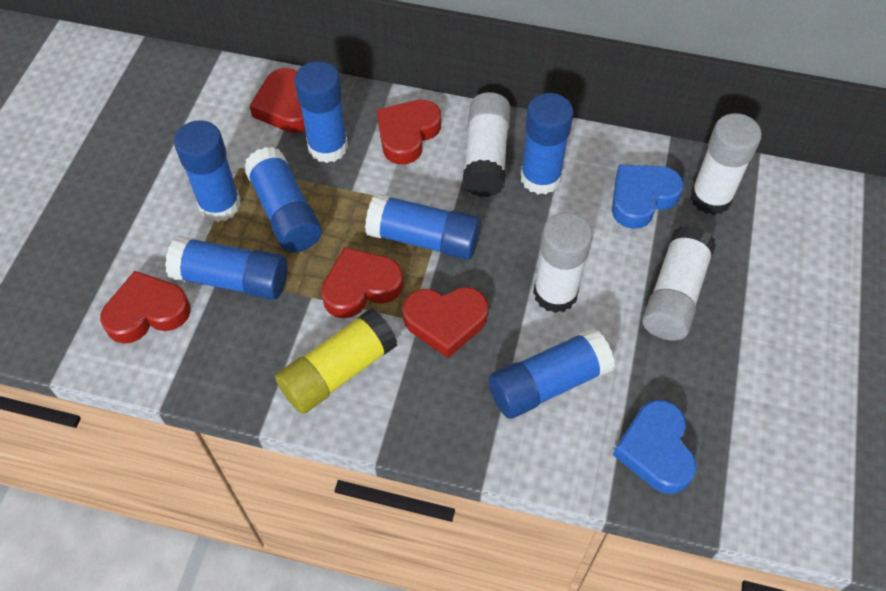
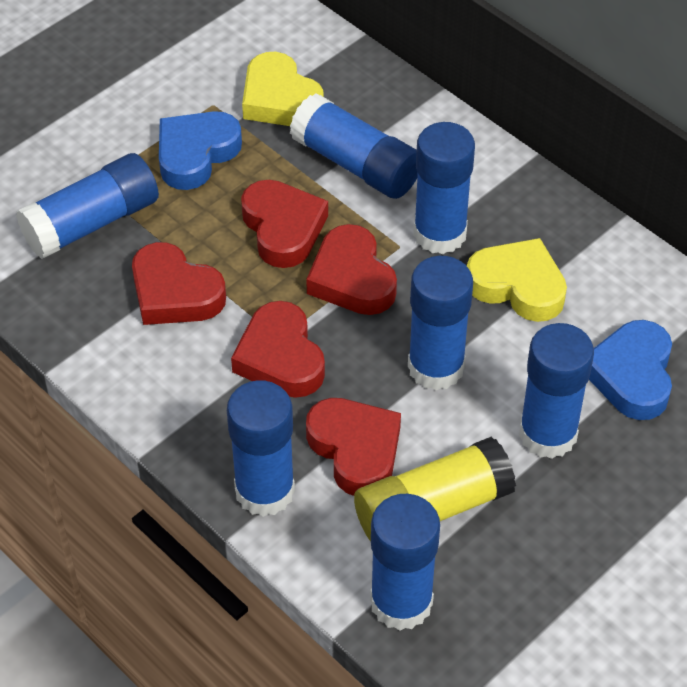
white glue stick: [463,92,511,197] [533,212,593,313] [642,225,716,341] [690,113,762,215] = 4 -> none = 0
yellow heart: none = 0 -> [242,52,324,126] [467,238,567,322] = 2

